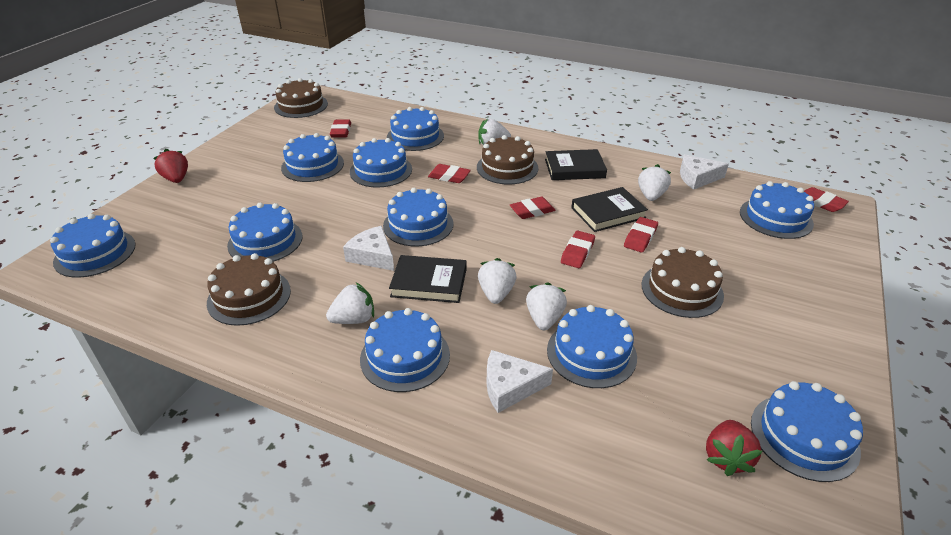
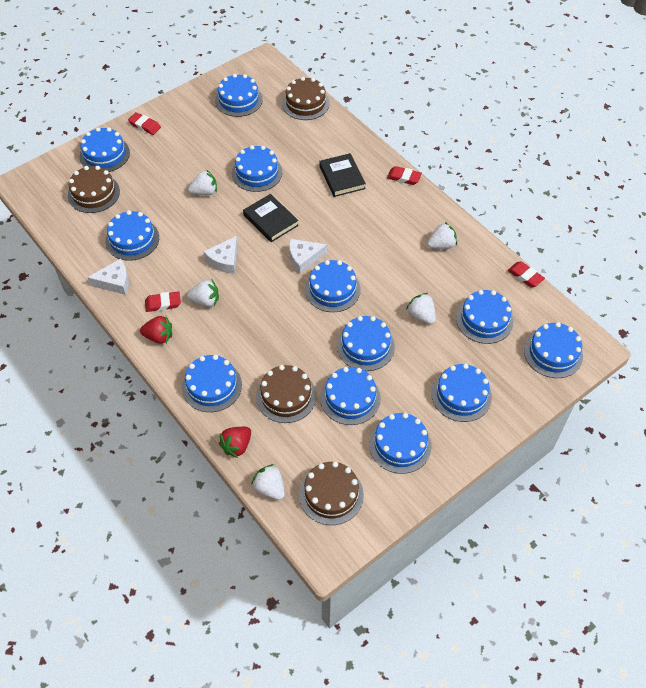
black book: [389,255,467,303] [545,149,607,180] [571,187,648,232] = 3 -> [243,194,299,242] [319,153,366,197] = 2
blue cake: [50,214,136,278] [227,203,302,262] [281,133,344,182] [350,138,412,188] [360,308,450,392] [383,188,454,246] [387,107,444,151] [547,305,637,388] [740,181,814,239] [751,381,863,482] = 10 -> [79,127,130,172] [105,210,159,261] [182,355,242,412] [215,74,263,117] [232,145,282,192] [305,260,361,312] [320,367,381,425] [337,316,395,371] [369,413,432,474] [431,363,492,422] [456,290,513,344] [524,322,583,378] = 12
red eraser: [330,120,351,137] [428,164,471,183] [510,197,555,219] [561,231,595,268] [624,217,658,253] [804,187,849,212] = 6 -> [128,112,161,135] [145,291,181,312] [387,166,422,185] [508,261,545,287] = 4

